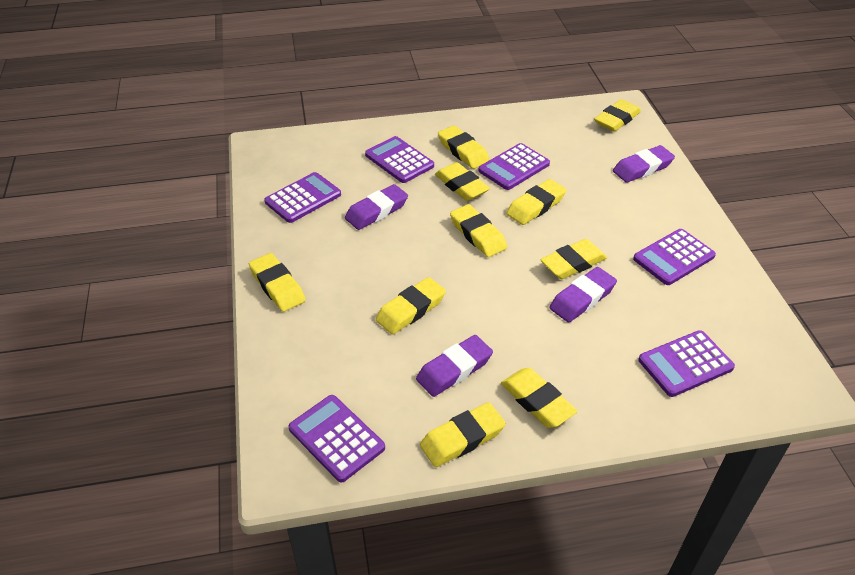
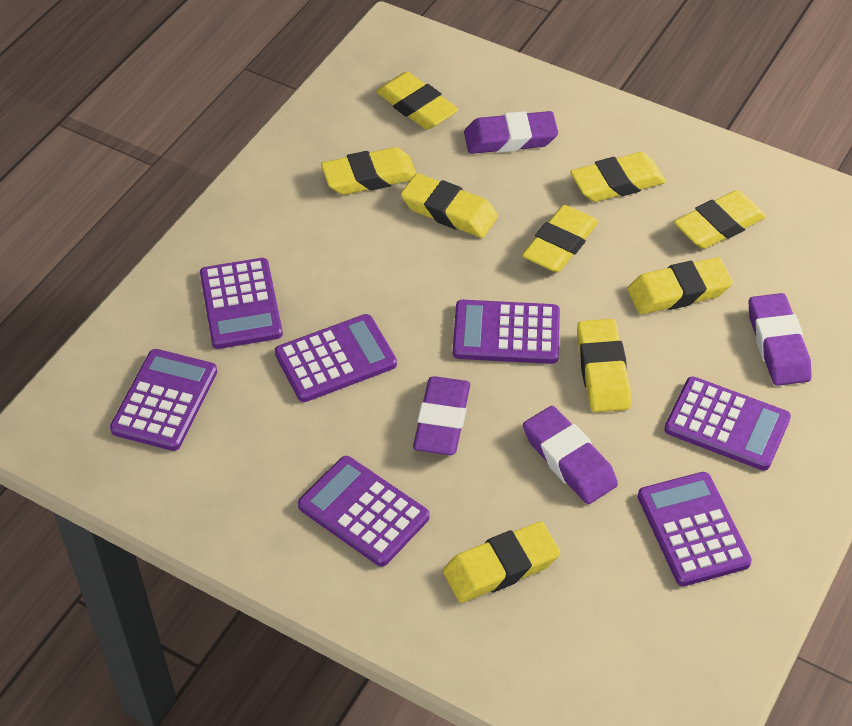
purple calculator: [264,172,341,223] [288,395,385,482] [365,136,434,183] [478,143,550,190] [633,229,716,285] [638,330,735,397] = 6 -> [110,349,217,451] [200,258,283,349] [275,314,397,402] [298,456,429,567] [453,300,560,364] [638,472,752,586] [664,376,791,471] = 7
yellow eraser: [249,253,306,312] [376,277,446,335] [420,402,506,467] [435,162,490,201] [438,125,490,169] [450,204,507,257] [501,368,577,428] [506,179,566,225] [540,239,607,279] [594,99,641,132] = 10 -> [321,147,416,195] [376,72,458,130] [401,173,498,238] [443,521,560,603] [522,205,598,272] [570,152,666,202] [577,319,631,412] [627,257,733,314] [674,190,766,249] = 9

